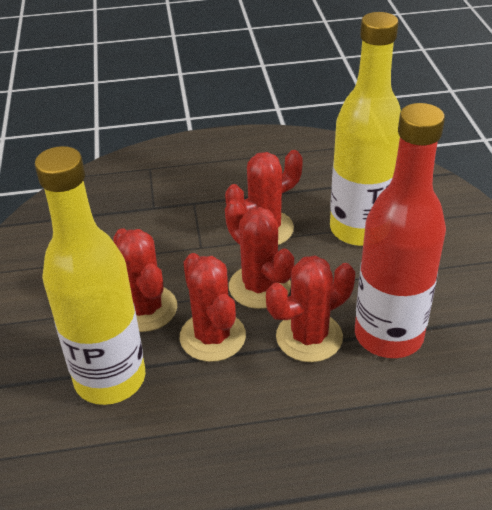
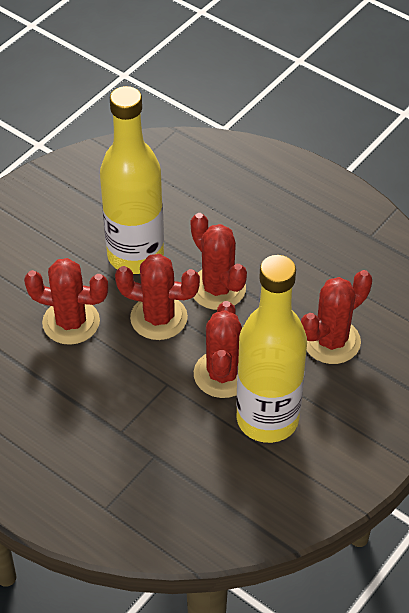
red bottle: [355,103,446,358] = 1 -> none = 0

